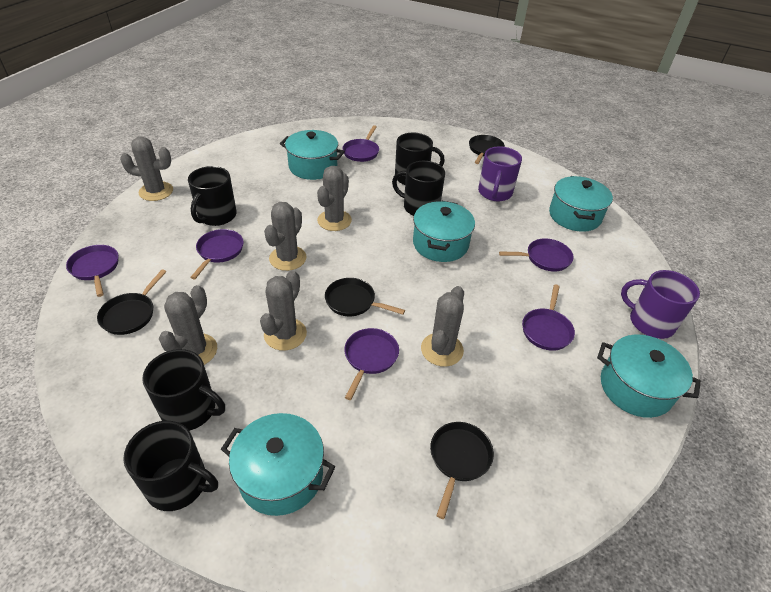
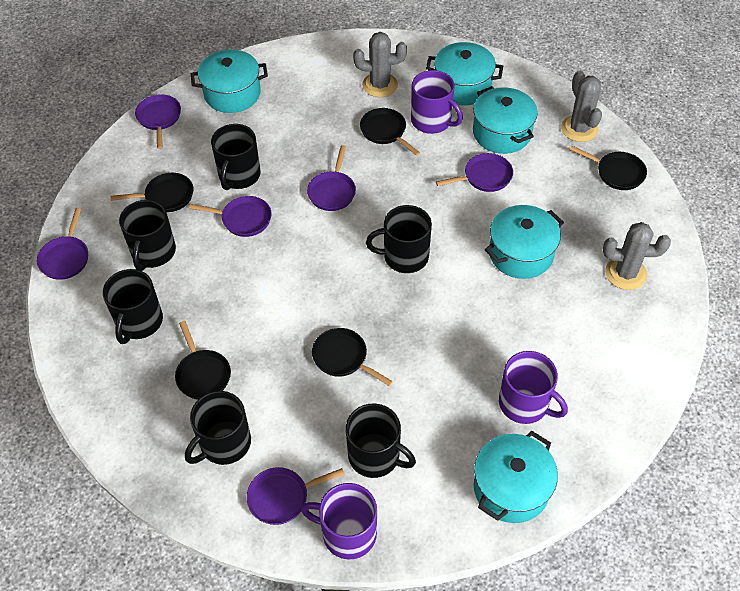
black mug: [123,421,218,511] [142,349,225,431] [188,166,237,226] [392,161,445,216] [395,133,445,185] = 5 -> [103,269,163,344] [119,200,176,271] [185,391,251,465] [211,124,260,190] [346,404,416,478] [366,205,432,273] = 6
black pan: [97,269,166,335] [325,278,405,316] [430,422,494,519] [469,135,505,164] = 4 -> [111,173,193,212] [175,321,231,400] [312,328,393,386] [360,108,420,156] [569,146,647,190] = 5
grey cactus: [120,137,173,201] [159,285,217,365] [260,270,307,351] [264,202,307,271] [317,166,352,231] [421,286,464,367] = 6 -> [353,32,407,97] [561,71,602,142] [603,222,671,290] = 3
purple mug: [478,146,522,201] [621,270,700,339] = 2 -> [301,483,377,559] [411,70,463,134] [499,351,568,424] = 3

